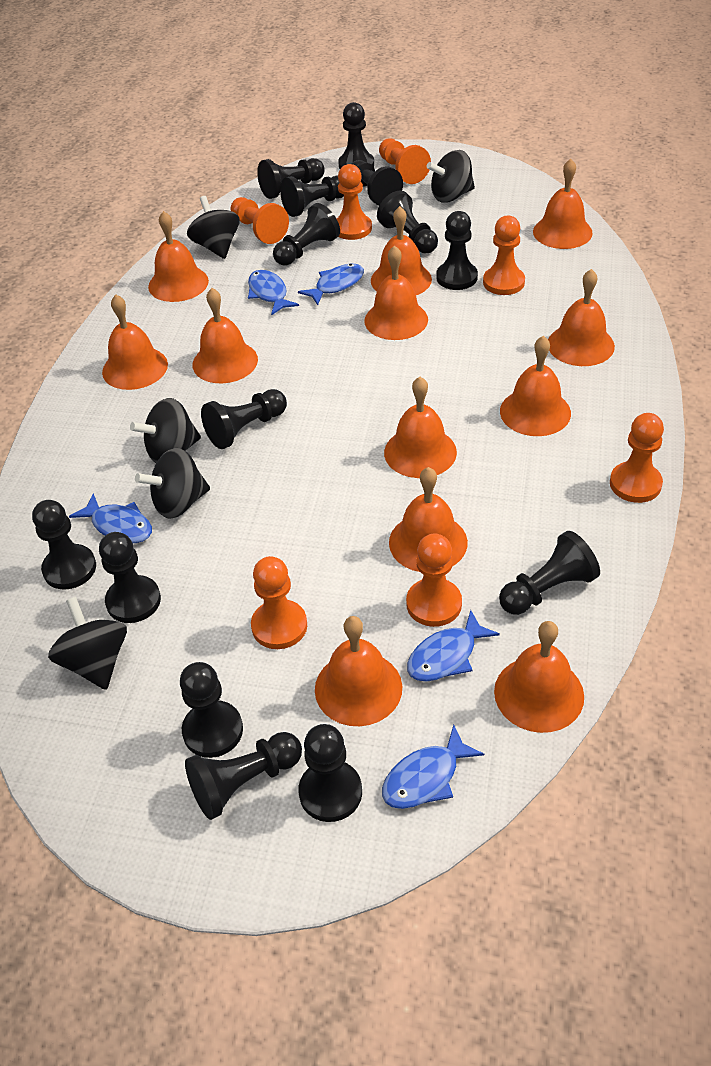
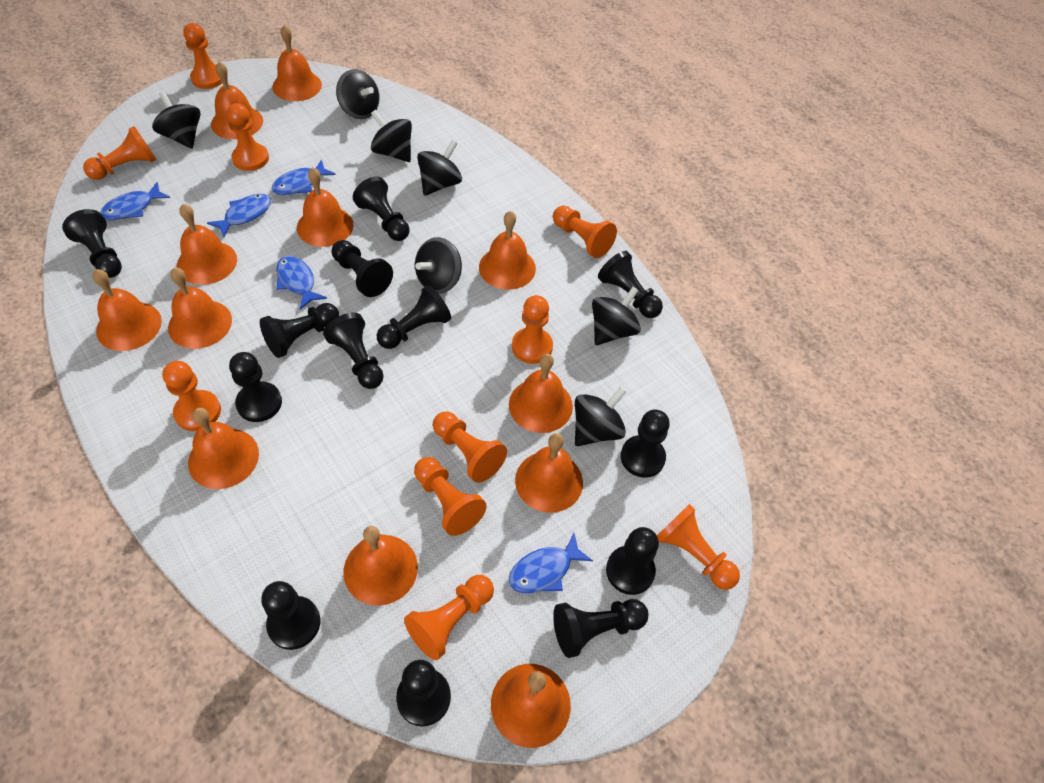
black pawn: [32,500,96,589] [99,532,161,623] [180,662,243,758] [185,732,302,820] [201,389,287,449] [257,158,324,199] [273,203,340,266] [280,175,344,217] [298,724,362,822] [338,102,374,169] [351,160,403,205] [377,190,438,253] [436,211,478,290] [499,531,600,615] = 14 -> [62,209,122,278] [229,352,282,422] [260,303,339,358] [261,581,320,650] [323,313,384,389] [332,240,393,297] [353,176,410,241] [377,285,451,349] [396,660,451,726] [553,599,649,658] [598,251,663,318] [606,527,659,595] [621,409,670,478] = 13
black spinning top: [48,597,127,690] [130,398,201,463] [135,448,210,519] [187,196,239,259] [427,150,475,203] = 5 -> [152,91,201,149] [336,69,380,119] [371,110,412,162] [415,237,462,294] [417,140,462,196] [575,387,627,446] [592,287,641,345] = 7
orange pawn: [231,197,289,244] [251,556,307,649] [337,164,372,240] [379,138,431,184] [406,534,462,627] [483,215,525,295] [610,413,664,503] = 7 -> [83,126,157,180] [162,361,221,431] [183,23,222,89] [226,103,269,171] [404,575,494,660] [414,457,487,536] [433,412,507,483] [512,295,553,364] [553,206,617,258] [657,504,740,590] = 10

